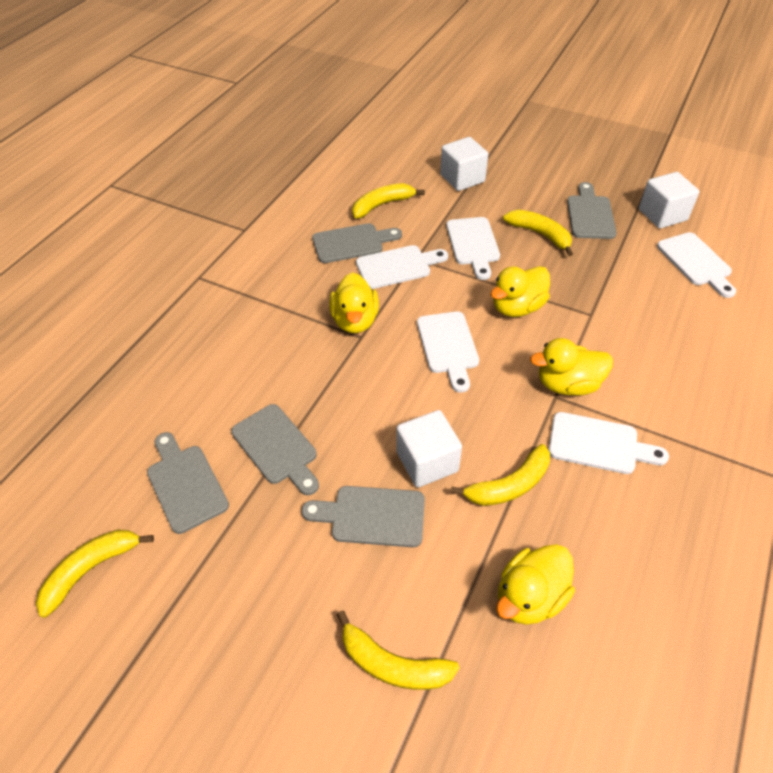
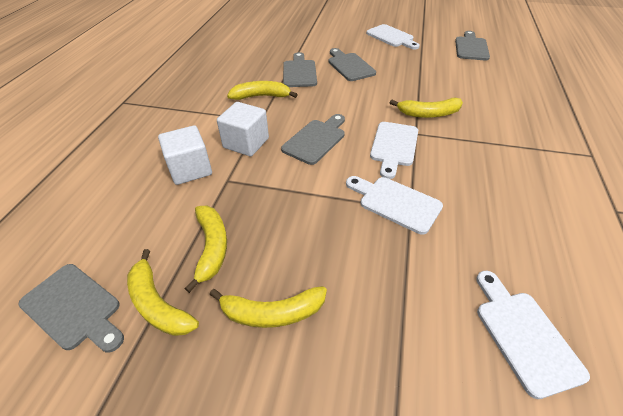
white cube: [396,410,462,488] [440,137,488,191] [639,172,700,229] = 3 -> [158,125,212,185] [217,102,269,156] = 2
white cutting board: [356,245,448,289] [417,311,479,393] [446,217,500,280] [548,412,669,474] [657,232,736,298] = 5 -> [346,176,443,235] [366,24,420,49] [370,122,418,179] [476,271,590,399] = 4
yellow duck: [329,272,379,333] [490,266,550,317] [496,544,575,625] [530,338,613,396] = 4 -> none = 0

